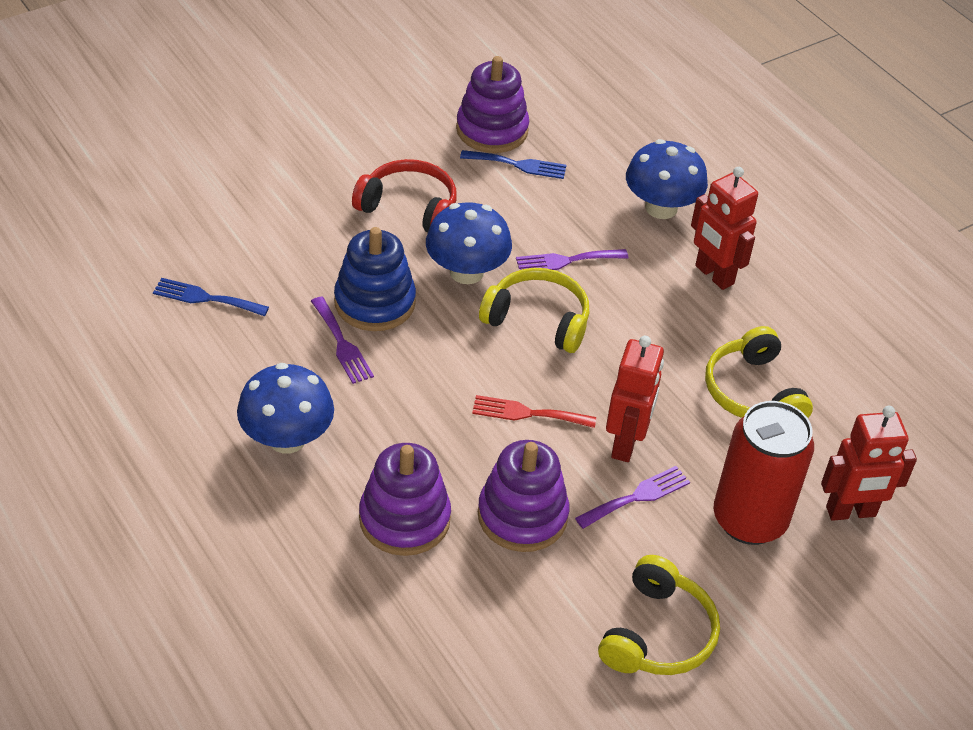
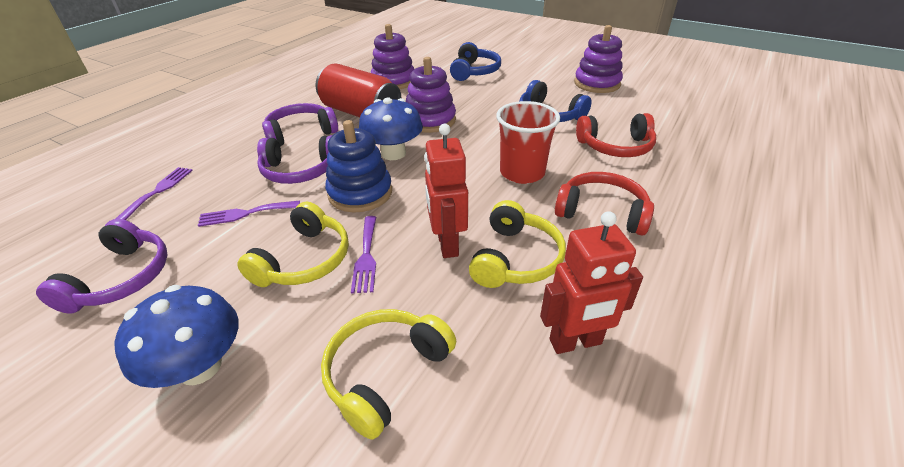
blue fork: [153,278,269,316] [460,150,566,179] = 2 -> none = 0
blue headphones: none = 0 -> [450,42,501,81] [519,80,592,122] = 2
blue mushroom: [237,363,334,454] [426,202,512,284] [626,139,708,219] = 3 -> [114,285,239,388] [359,97,423,160] = 2
purple headphones: none = 0 -> [36,219,168,314] [257,135,333,184] [262,103,338,146] = 3
red cup: none = 0 -> [496,101,560,184] = 1
red fork: [472,395,596,428] = 1 -> none = 0
red headphones: [352,159,457,233] = 1 -> [555,172,654,235] [576,113,656,157] = 2
red robot: [606,336,664,462] [691,167,758,290] [821,406,917,521] = 3 -> [424,124,468,258] [540,211,643,354] = 2

